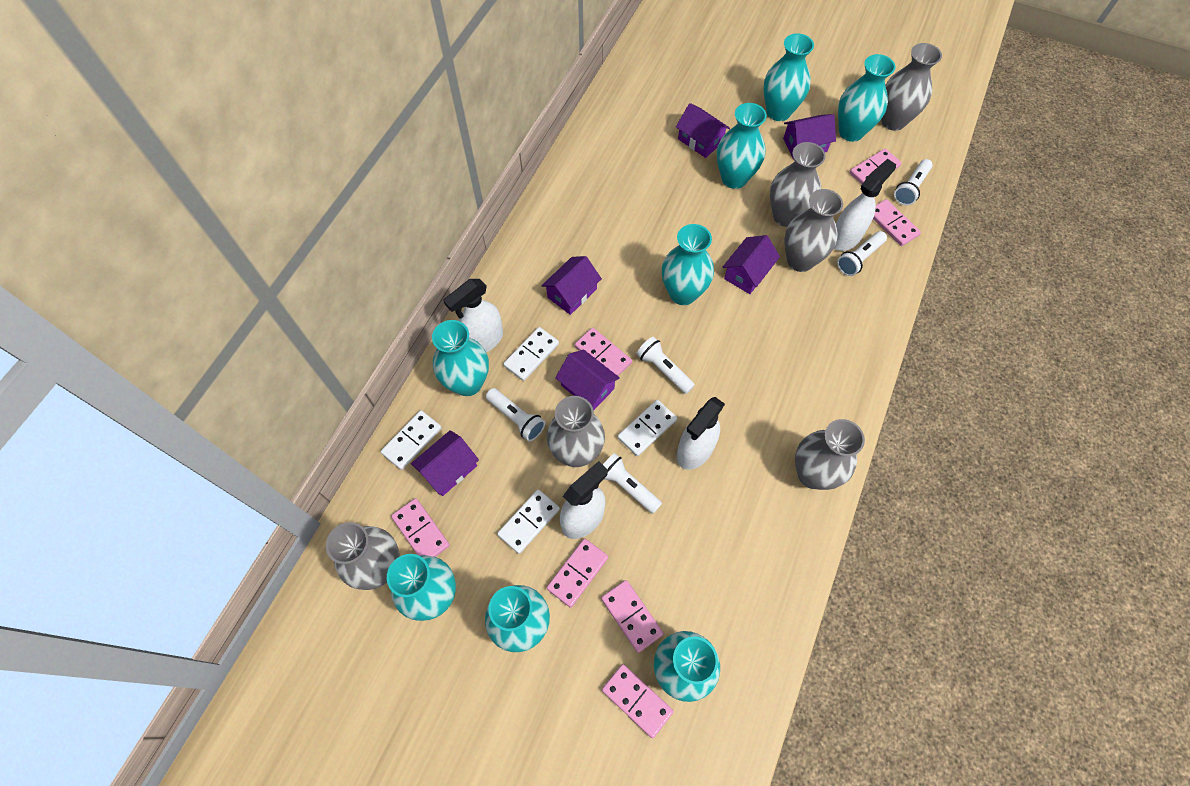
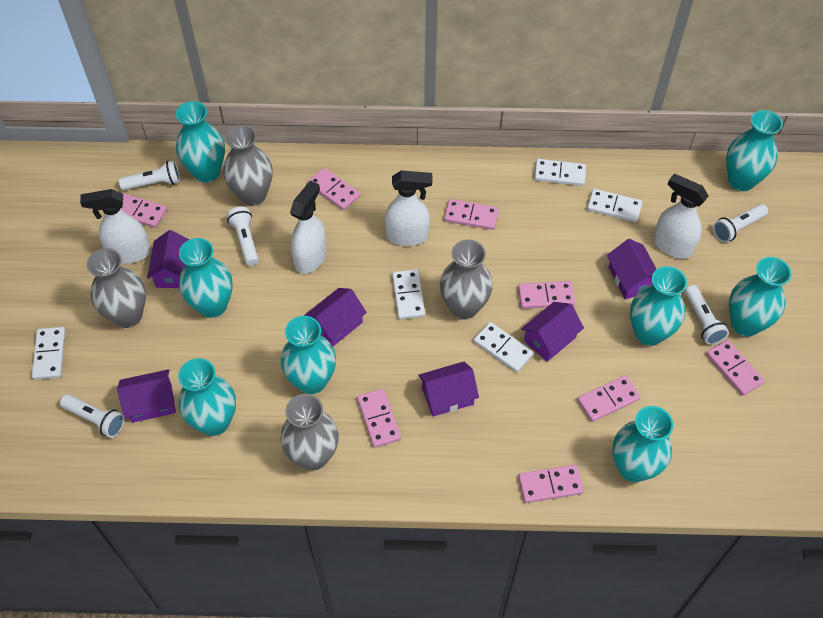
grey vase: [326,522,400,590] [547,396,605,467] [770,142,826,227] [784,189,843,272] [795,419,865,490] [881,43,942,131] = 6 -> [87,248,146,328] [223,125,273,206] [281,394,339,470] [440,240,493,319] = 4
pink domino: [391,498,450,557] [547,539,608,608] [575,328,632,376] [601,580,664,653] [602,664,674,738] [850,149,902,184] [873,199,921,246] = 7 -> [121,193,167,228] [307,168,360,210] [357,389,401,448] [444,199,499,230] [518,281,575,309] [518,465,584,503] [577,375,641,422] [706,340,765,396] = 8
white domino: [381,410,442,470] [497,489,560,554] [503,327,559,381] [618,400,677,456] = 4 -> [32,327,66,380] [392,269,425,319] [474,322,534,372] [534,159,586,186] [587,189,643,222] = 5

